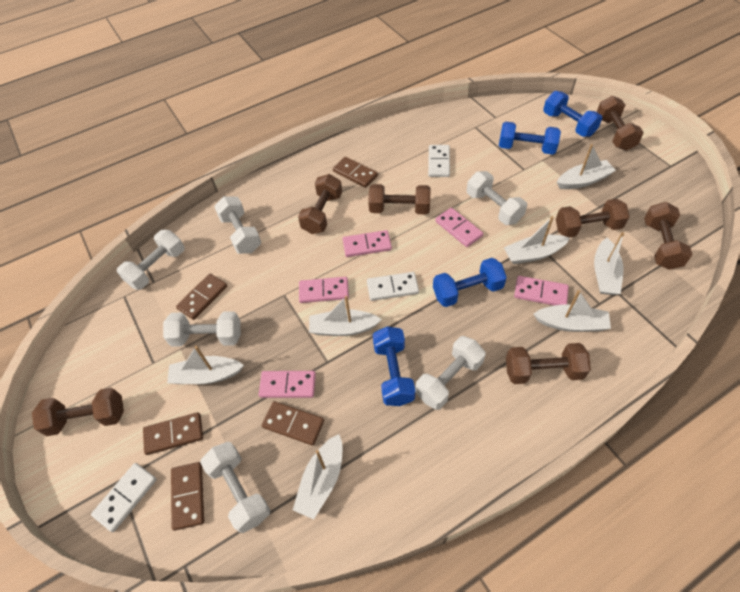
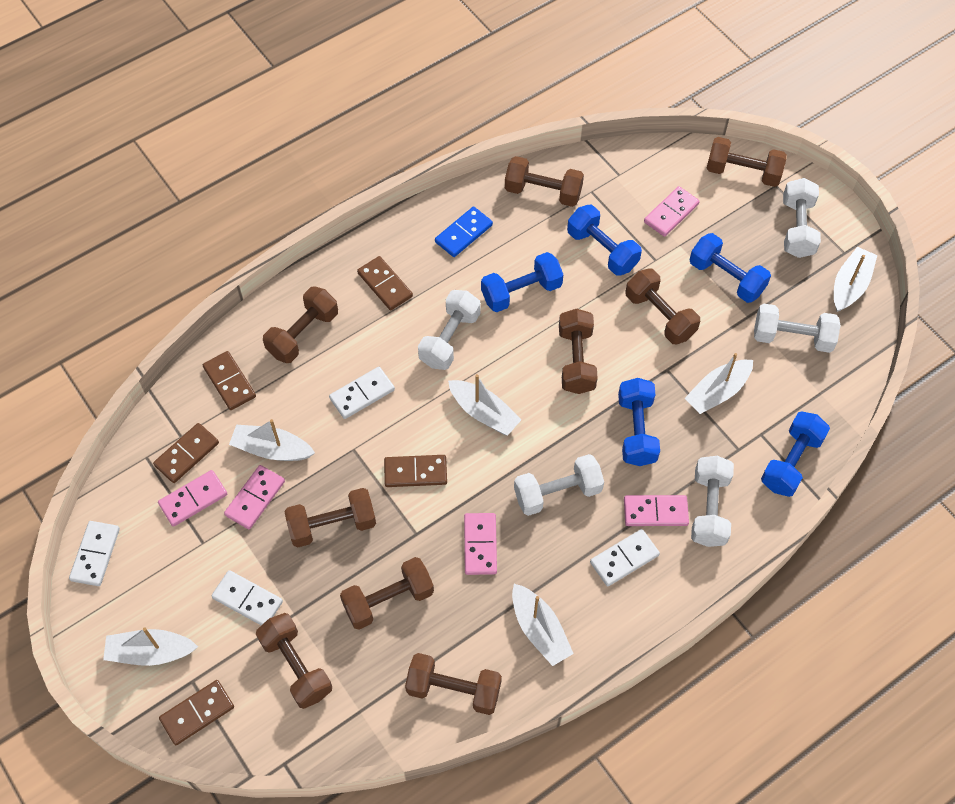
blue domino: none = 0 -> [435,207,493,257] = 1
blue dumbbell: [373,327,415,406] [433,258,507,307] [499,122,561,154] [543,91,602,137] = 4 -> [481,252,563,312] [567,205,642,276] [618,378,660,466] [689,233,771,303] [761,411,830,497] = 5
brown dumbbell: [32,388,124,436] [298,174,342,234] [368,184,431,214] [506,343,591,384] [556,199,629,237] [597,96,644,151] [644,202,693,270] = 7 -> [256,613,332,709] [263,286,338,363] [284,488,376,548] [340,557,434,630] [405,653,502,715] [505,156,584,207] [559,309,598,394] [625,268,700,345] [707,137,787,187] = 9
white boat: [167,346,244,384] [293,434,343,519] [309,296,382,336] [504,216,570,264] [534,290,611,332] [557,144,616,189] [594,232,624,295] = 7 -> [103,628,198,666] [229,419,315,461] [448,374,522,436] [512,584,574,666] [684,353,753,414] [834,247,877,312] = 6
white domino: [91,463,157,532] [367,272,419,301] [428,145,450,177] = 3 -> [69,521,120,586] [211,570,283,625] [329,367,395,419] [590,529,660,586] = 4
white dumbbell: [117,230,185,290] [163,311,241,347] [200,442,270,533] [214,196,261,254] [415,336,485,410] [467,171,527,225] = 6 -> [418,290,481,370] [514,454,604,516] [691,456,734,547] [754,304,840,353] [783,178,821,258] = 5

